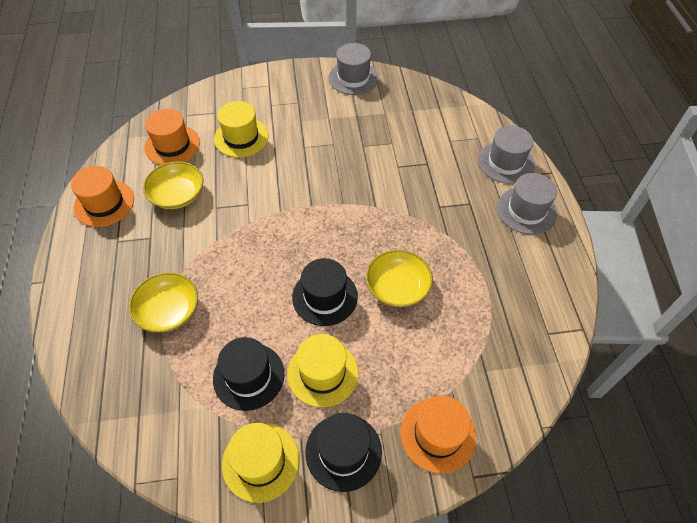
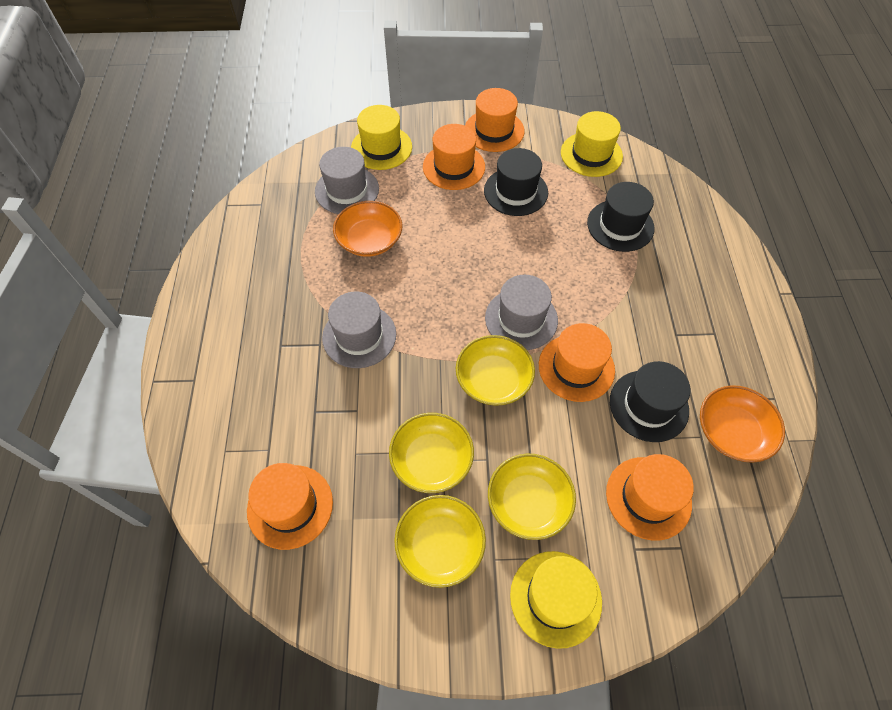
orange bowl: none = 0 -> [333,201,402,257] [700,385,785,463] = 2
orange hat: [71,166,134,227] [144,109,200,165] [400,396,476,474] = 3 -> [247,463,333,550] [423,124,485,190] [465,88,525,152] [539,323,615,402] [606,454,694,541] = 5
yellow bowl: [129,272,198,333] [143,161,203,209] [366,250,433,307] = 3 -> [389,413,474,493] [394,495,486,588] [456,335,535,406] [488,453,576,540] = 4

